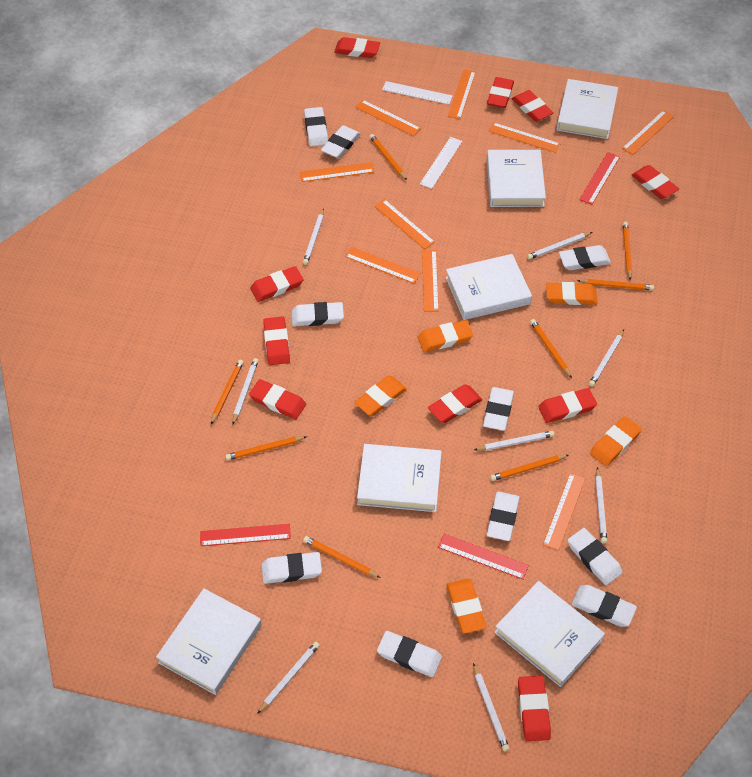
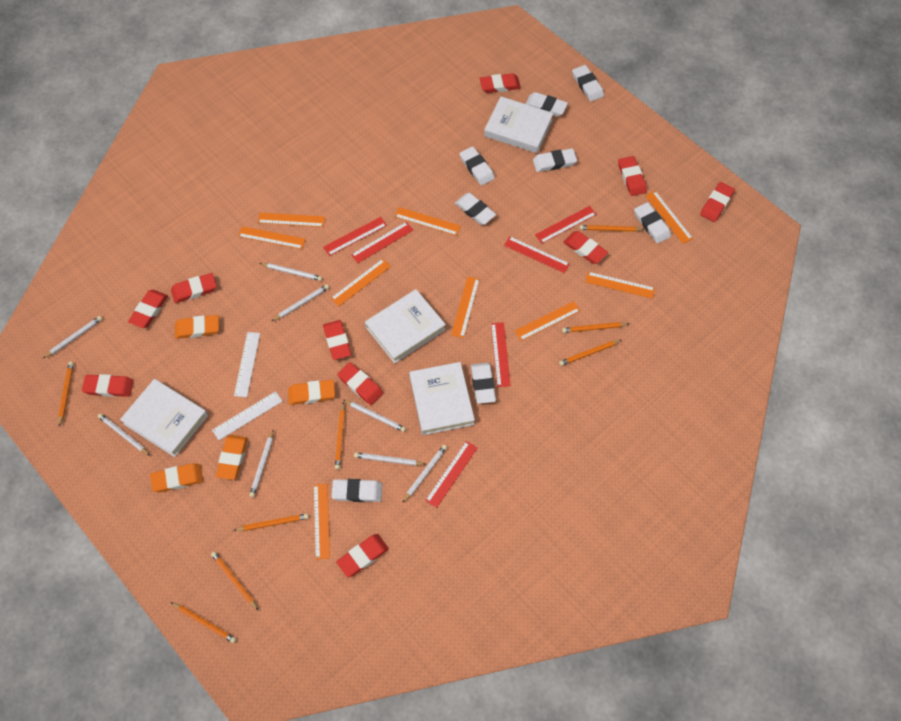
orange eraser: [354,376,407,416] [417,320,473,352] [447,579,487,633] [546,282,597,305] [590,416,642,466] = 5 -> [150,463,203,492] [175,315,219,339] [216,435,248,480] [288,380,335,405] = 4
red ruler: [200,524,291,546] [438,534,529,579] [579,152,620,205] = 3 -> [323,217,387,256] [351,222,413,263] [425,441,478,508] [491,322,511,387] [504,236,570,273] [535,206,597,244] = 6
white book: [156,588,262,695] [357,444,442,512] [445,254,532,320] [487,150,546,207] [495,581,605,687] [557,79,618,139] = 6 -> [120,379,208,457] [365,289,446,363] [409,362,475,435] [484,97,554,153] = 4
white eraser: [262,552,322,584] [292,302,344,326] [304,107,328,146] [321,125,361,158] [377,631,442,677] [483,387,514,431] [487,491,520,541] [559,245,611,270] [568,528,623,585] [571,585,637,627] = 10 -> [331,479,382,502] [455,193,496,225] [459,146,495,185] [471,363,496,404] [526,92,568,117] [533,148,577,172] [572,65,604,102] [634,202,671,244] = 8

